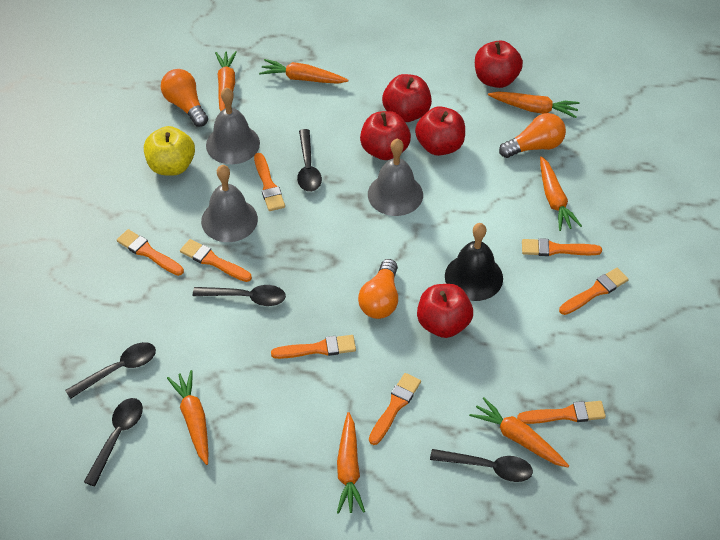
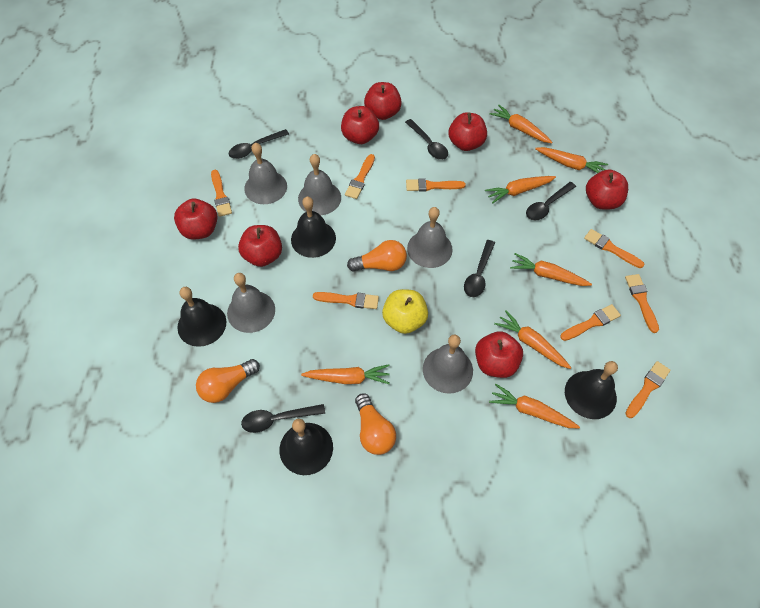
black bell: [445,223,503,301] = 1 -> [177,287,226,347] [279,419,333,475] [291,196,336,258] [565,361,618,419] = 4
grey bell: [201,165,258,242] [206,87,260,164] [368,139,423,216] = 3 -> [227,273,275,333] [244,143,287,204] [298,154,341,215] [407,207,453,268] [423,335,473,394] = 5
red apple: [360,111,411,160] [382,74,432,122] [415,106,465,156] [417,284,473,338] [475,40,523,88] = 5 -> [174,199,218,240] [238,225,282,267] [341,106,379,144] [364,82,402,120] [449,112,487,151] [475,331,523,378] [586,170,628,209] = 7

